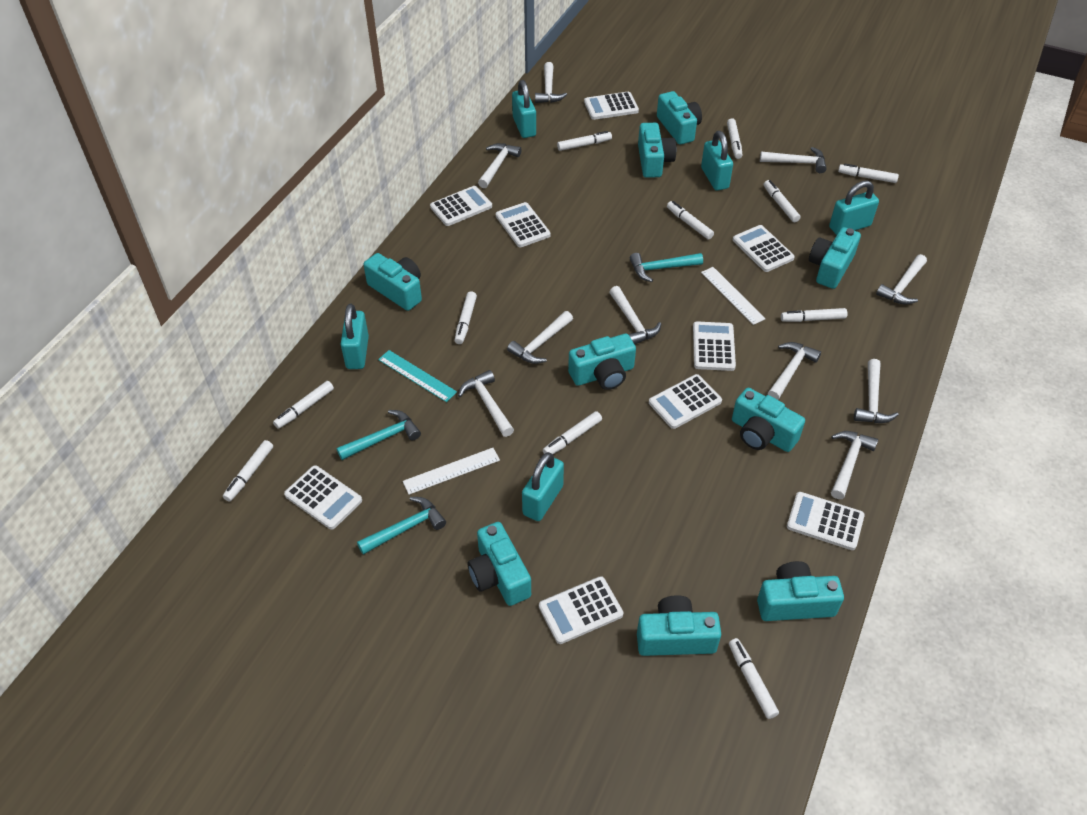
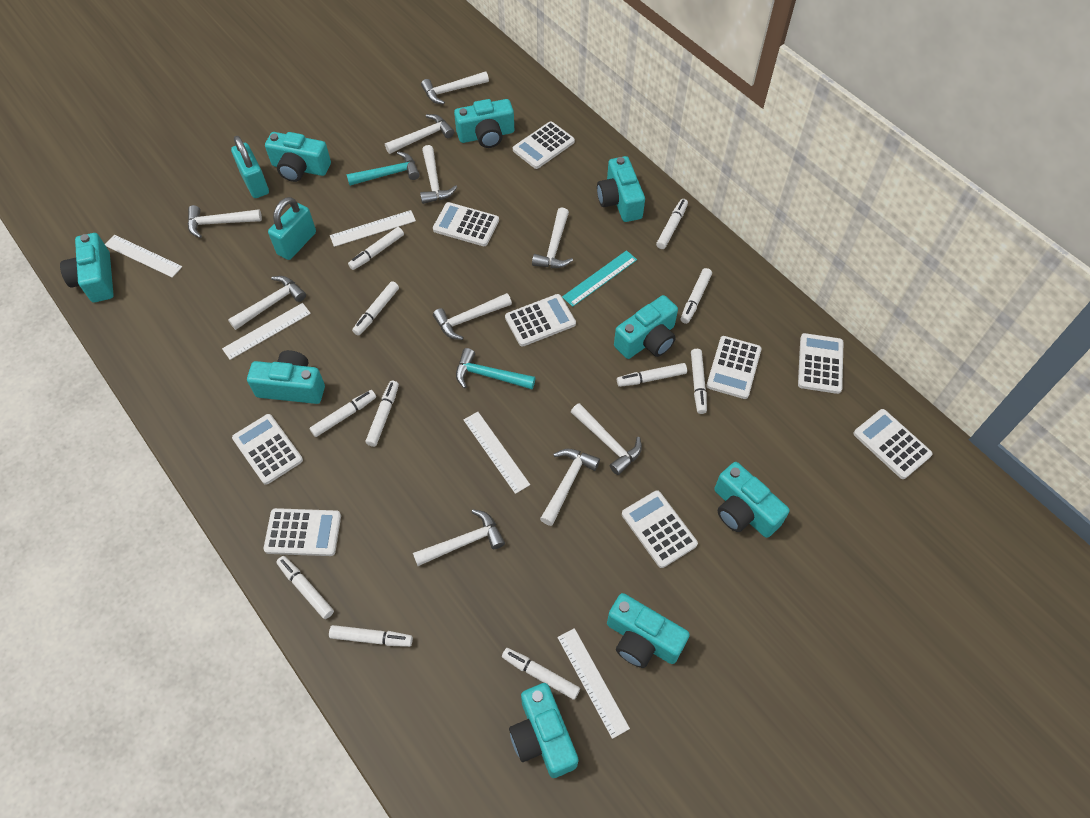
turquoise hammer: [336,410,421,460] [357,497,446,555] [630,253,703,282] = 3 -> [346,151,420,186] [456,348,536,389] = 2
turquoise padlock: [341,304,369,369] [512,80,536,138] [522,452,564,521] [701,131,733,191] [829,181,879,235] = 5 -> [231,136,269,198] [268,197,316,260] = 2
white ruler: [403,448,500,495] [701,267,766,325] = 2 -> [105,235,182,278] [222,303,311,360] [330,210,416,247] [464,412,530,494] [557,628,630,739] = 5

